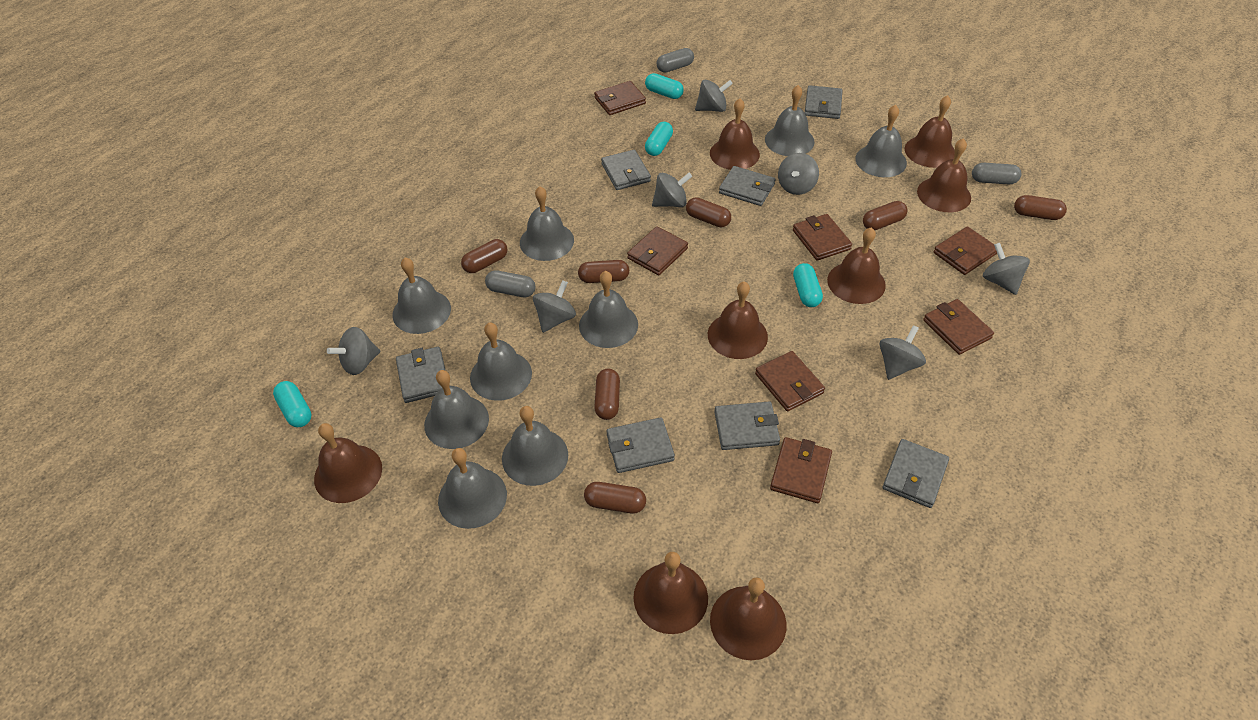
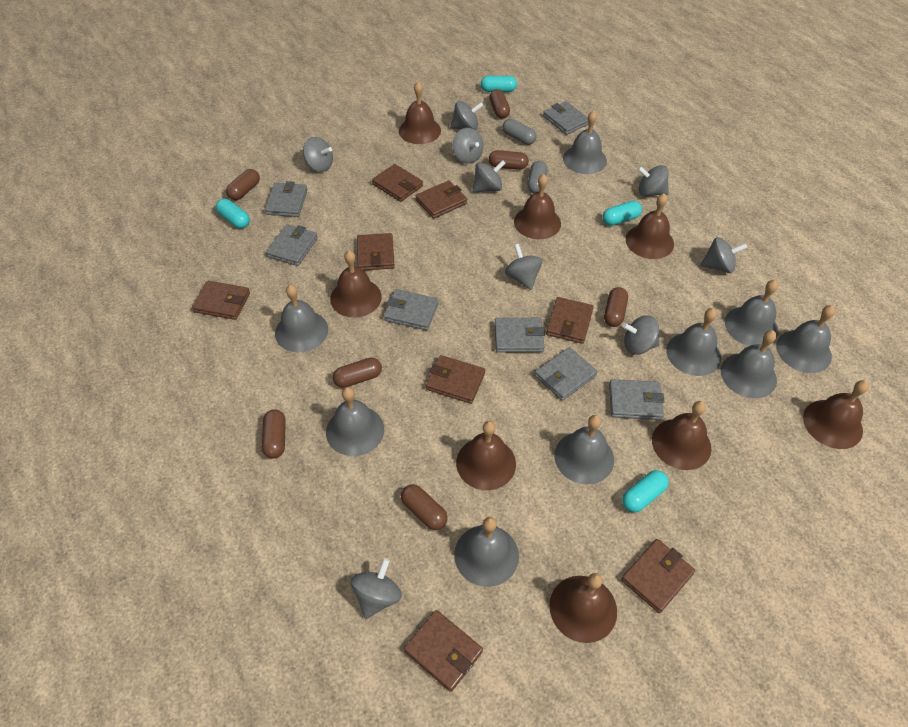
brown wallet: [594,81,646,115] [627,226,688,275] [755,351,825,411] [770,437,832,503] [793,214,852,261] [923,299,994,355] [933,227,997,275] = 7 -> [192,281,250,320] [357,233,395,271] [372,164,423,202] [404,610,483,692] [416,180,467,219] [426,355,485,404] [546,297,593,344] [621,539,695,613] = 8
grey capsule: [485,270,535,297] [657,48,694,73] [972,163,1022,184] = 3 -> [502,119,537,145] [527,161,547,193] = 2
grey spinning top: [327,327,380,375] [533,280,576,333] [652,173,692,207] [695,80,733,112] [778,153,819,195] [880,325,926,380] [983,243,1030,295] = 7 -> [303,137,333,172] [351,558,402,619] [450,101,483,130] [452,128,484,163] [473,160,506,193] [505,244,543,290] [622,315,660,355] [637,165,669,196] [701,237,747,273] = 9

